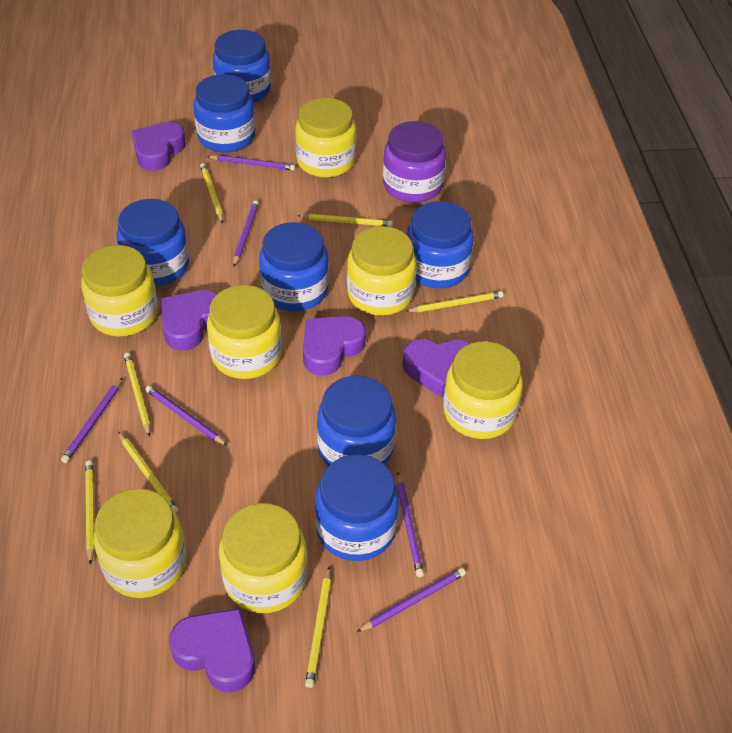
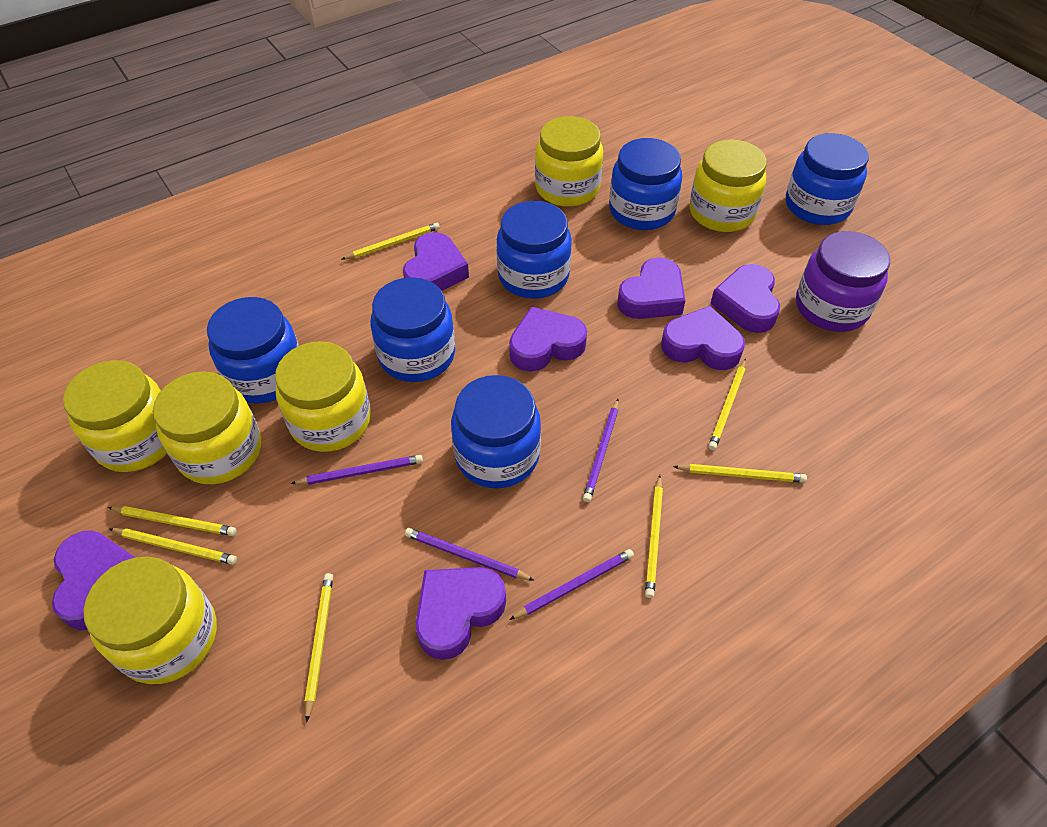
blue jar: [116,199,189,286] [194,74,255,153] [213,30,271,103] [259,222,329,311] [315,454,399,561] [317,376,396,466] [406,201,474,288] = 7 -> [207,297,299,403] [370,277,455,382] [451,375,541,488] [496,201,572,299] [609,138,682,230] [786,133,869,225] = 6
purple heart: [132,122,186,171] [162,290,217,351] [169,608,255,692] [303,316,366,376] [403,339,471,397] = 5 -> [52,530,135,631] [403,232,469,291] [415,567,506,660] [509,306,587,372] [617,257,685,319] [661,306,745,370] [710,264,780,333] = 7
purple pencil: [61,377,123,463] [145,385,228,446] [207,155,295,171] [233,200,259,267] [357,568,466,632] [397,472,424,577] = 6 -> [291,455,423,485] [405,528,535,581] [509,549,634,620] [583,399,619,502] = 4
yellow jar: [81,245,158,336] [94,488,187,598] [207,285,282,379] [219,503,308,613] [295,98,356,178] [347,226,416,316] [443,341,523,439] = 7 -> [63,360,167,472] [84,556,217,684] [153,371,261,484] [275,341,371,452] [535,116,603,207] [689,139,767,232] = 6

